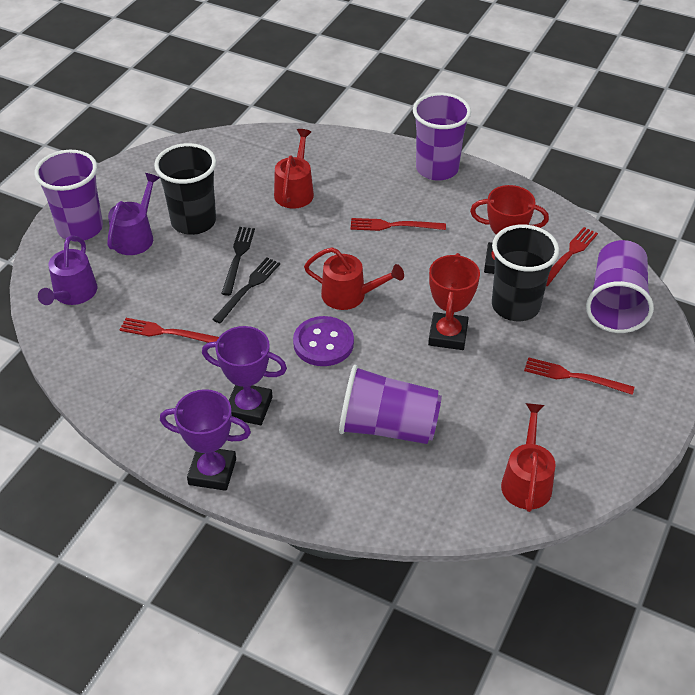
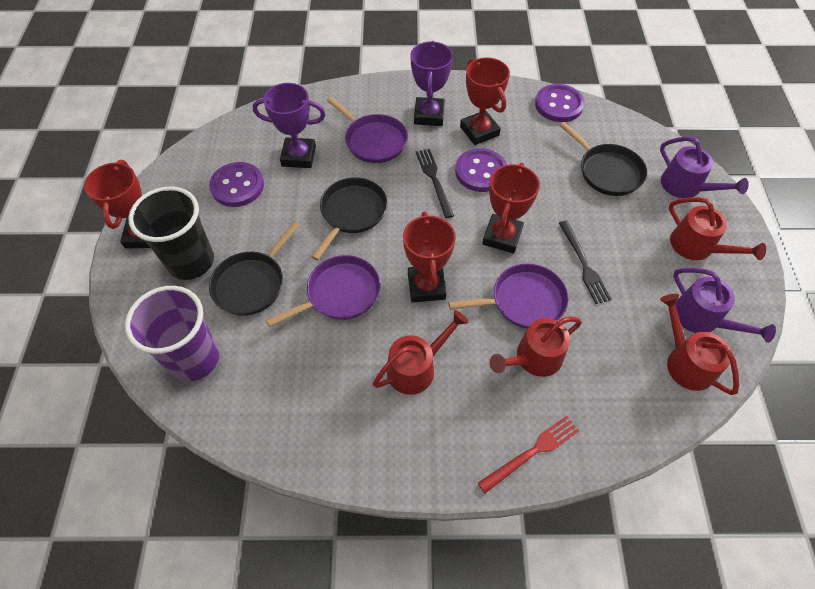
black cup: [154,143,216,235] [492,224,559,321] = 2 -> [128,186,214,280] = 1
black pan: none = 0 -> [209,222,300,316] [312,177,387,260] [559,122,647,196] = 3
purple button: [293,316,354,366] = 1 -> [209,162,264,207] [455,148,507,192] [535,84,585,122] = 3
purple cup: [34,150,103,241] [339,365,442,444] [413,93,471,181] [586,240,654,333] = 4 -> [125,286,220,381] = 1
purple pan: none = 0 -> [266,255,381,327] [327,97,408,163] [449,264,568,329] = 3
red fork: [120,318,219,343] [351,218,446,231] [524,357,634,395] [546,227,598,286] = 4 -> [478,416,579,493] = 1
red trophy: [428,253,480,350] [470,185,549,274] = 2 -> [84,160,151,249] [403,211,456,303] [460,57,510,145] [482,163,540,253] = 4
red watering can: [274,129,314,209] [304,247,404,310] [501,403,556,512] = 3 -> [373,310,469,395] [489,317,582,377] [660,294,739,395] [669,197,766,260] = 4

